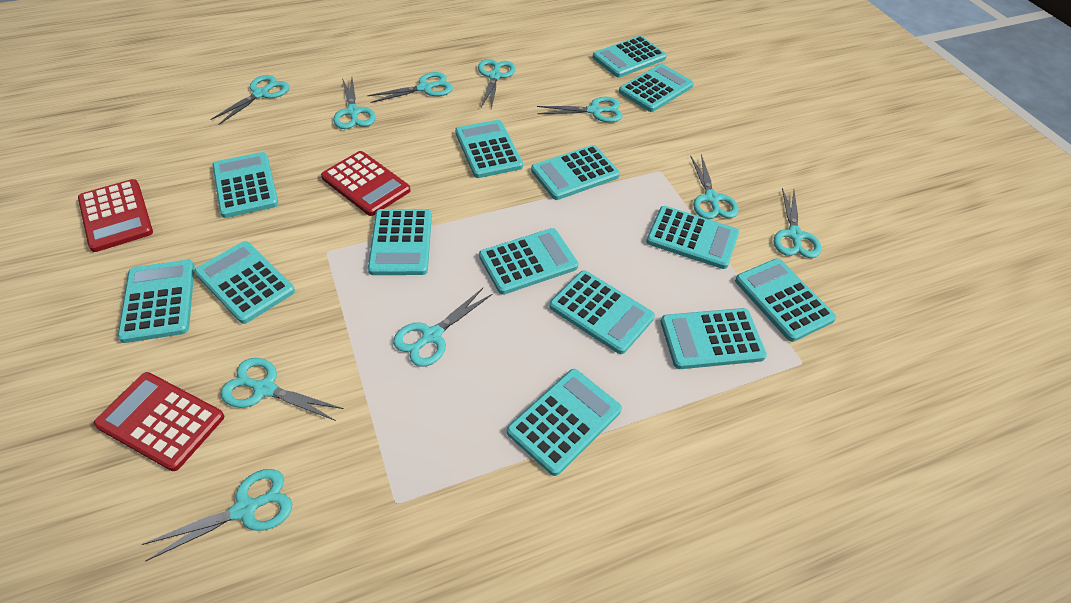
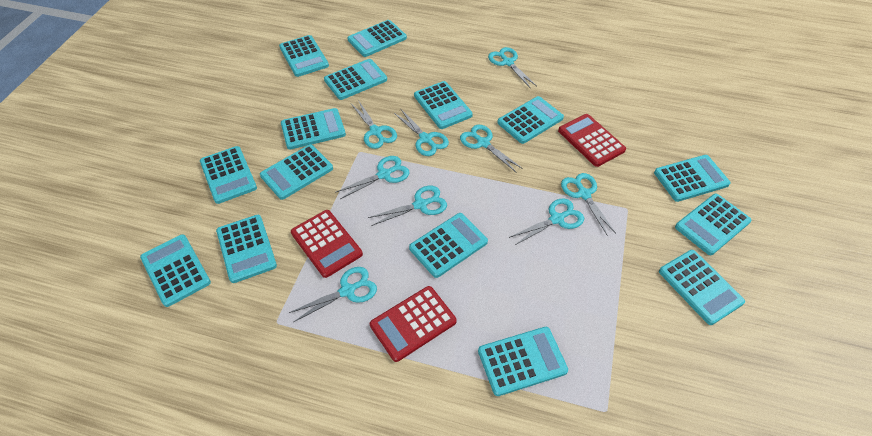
turquoise calculator: [118,260,195,343] [194,241,295,324] [212,152,279,218] [368,209,432,275] [455,120,523,178] [479,228,579,295] [507,369,622,476] [531,145,620,200] [549,270,655,354] [593,36,667,78] [619,64,694,112] [646,206,739,269] [660,308,767,369] [735,258,836,342] = 14 -> [140,234,211,307] [200,146,257,204] [216,215,277,283] [260,144,333,200] [279,35,329,77] [281,108,346,149] [324,59,387,100] [348,20,407,57] [409,213,488,278] [414,81,473,129] [478,327,568,396] [497,96,564,144] [654,155,730,202] [659,250,745,325] [675,194,752,255] = 15
turquoise scissors: [141,469,292,561] [210,75,289,125] [221,358,344,421] [333,78,376,129] [367,72,453,103] [393,288,493,367] [478,59,516,110] [537,97,623,122] [690,154,739,219] [774,188,821,258] = 10 -> [289,267,377,322] [335,156,410,199] [351,100,397,149] [368,186,447,226] [394,109,449,156] [460,125,523,172] [488,47,537,89] [509,198,584,245] [561,173,616,236] = 9

